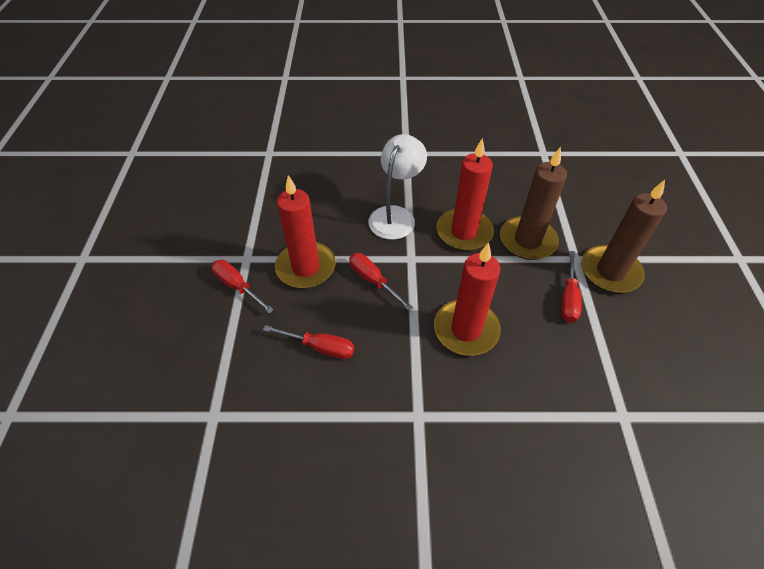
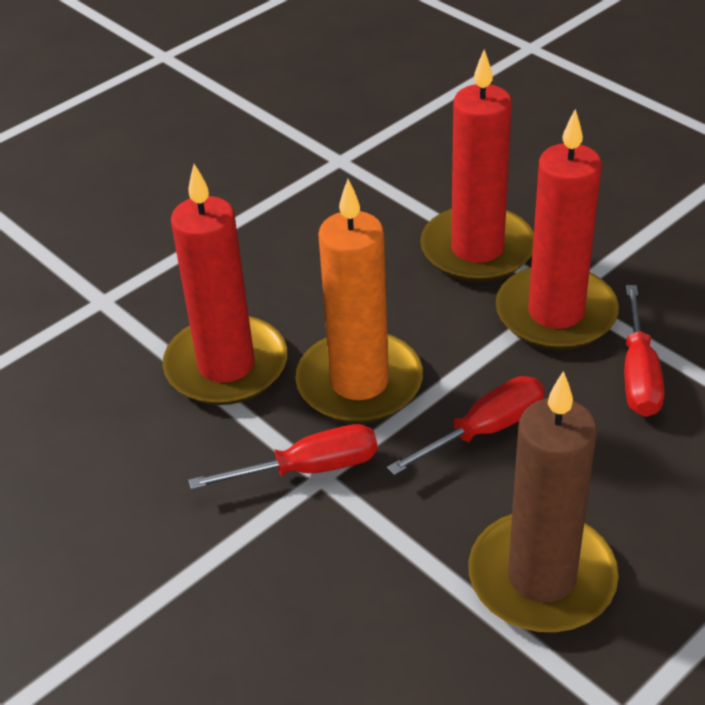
brown candle: [500,147,567,260] [581,180,667,293] = 2 -> [469,371,619,632] = 1
orange candle: none = 0 -> [295,179,423,423] = 1
red screwdriver: [211,260,274,313] [263,325,354,359] [349,253,413,311] [561,251,582,323] = 4 -> [189,424,378,490] [387,376,545,475] [624,285,665,417] = 3
white lamp: [368,134,427,240] = 1 -> none = 0

